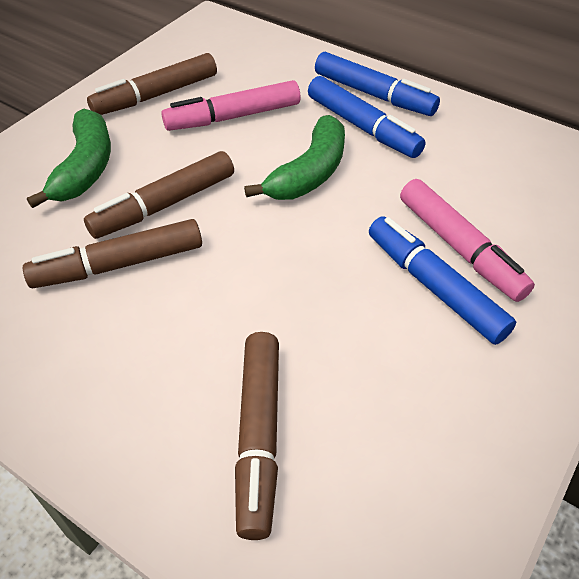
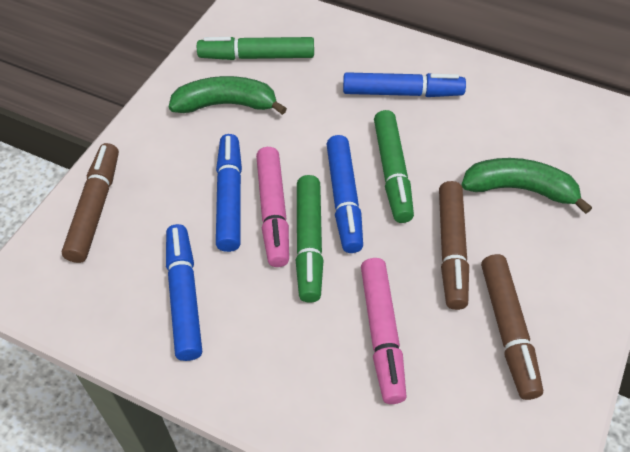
blue marker: [308,76,426,158] [315,52,440,116] [369,216,516,345] = 3 -> [166,224,202,361] [216,134,242,252] [326,135,363,253] [343,72,466,97] = 4
brown marker: [23,219,202,288] [84,151,234,239] [87,53,217,115] [235,332,279,540] = 4 -> [62,143,119,263] [439,181,469,310] [481,254,543,400] = 3
green marker: none = 0 -> [197,37,314,60] [296,175,324,303] [374,110,414,223] = 3

